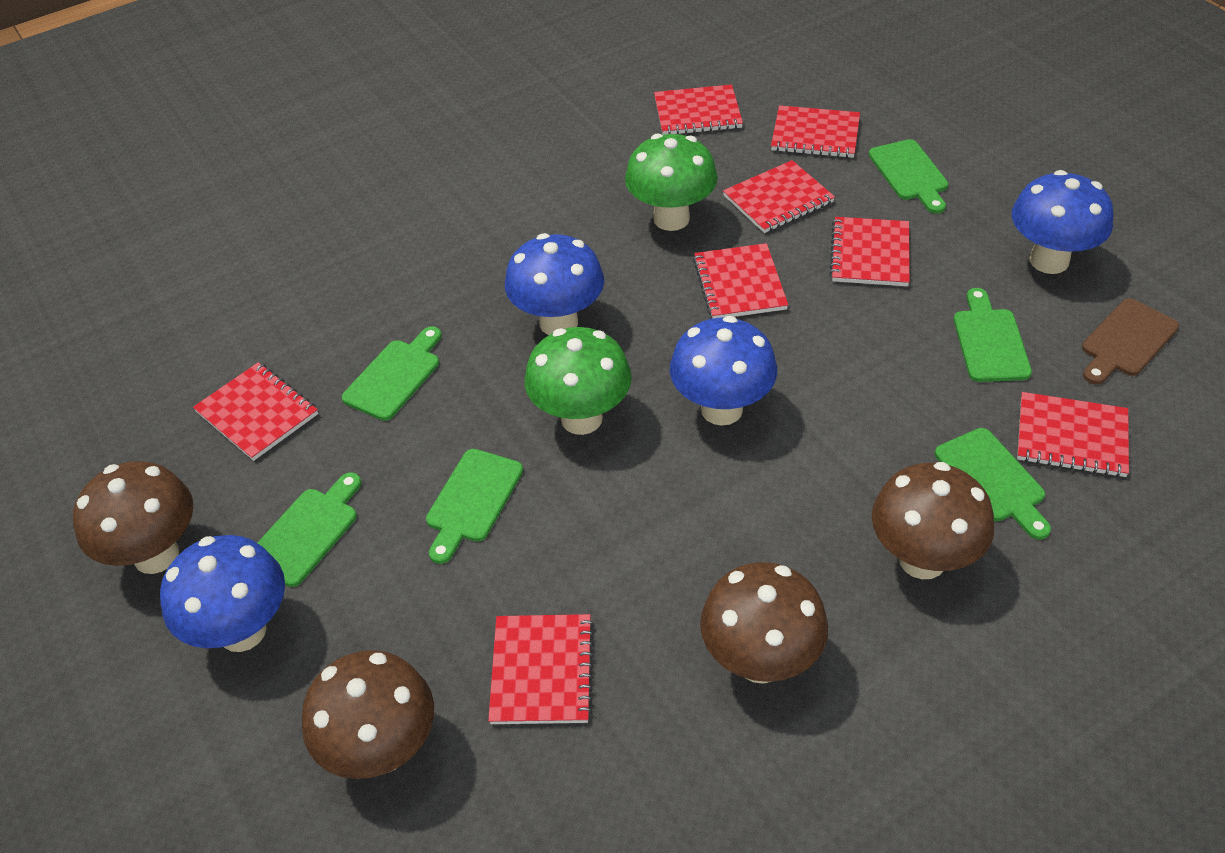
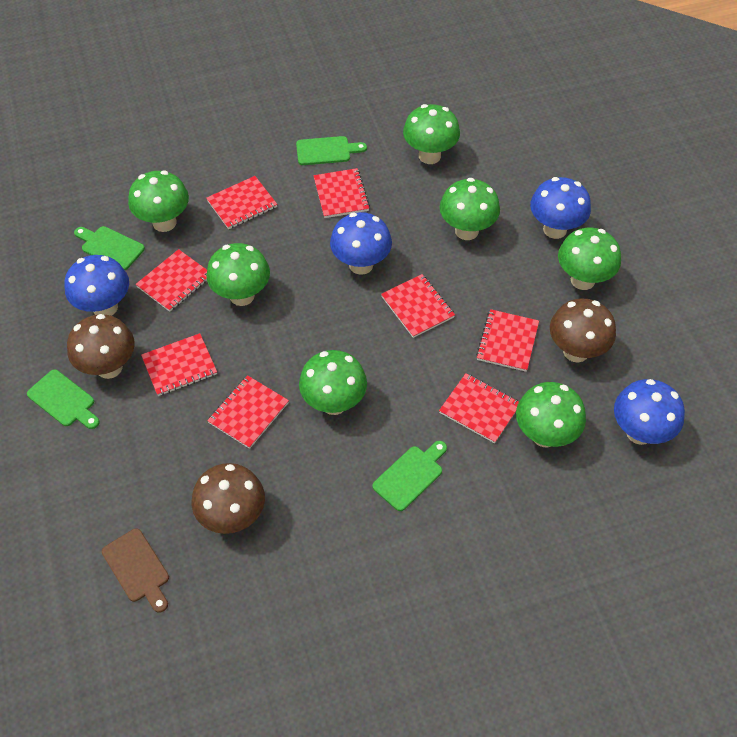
brown mushroom: [73,461,193,574] [302,650,434,779] [700,562,828,684] [872,462,994,579] = 4 -> [67,314,135,379] [191,463,265,534] [550,299,616,362] = 3
green cutting board: [257,472,361,587] [342,326,442,421] [426,449,523,564] [869,139,948,214] [935,428,1051,540] [954,288,1032,382] = 6 -> [27,369,100,429] [74,226,145,270] [296,136,367,165] [372,441,447,511] = 4
green mushroom: [525,327,632,435] [625,133,718,231] = 2 -> [128,171,189,232] [206,243,270,306] [299,350,367,415] [403,104,460,164] [440,178,500,240] [516,382,586,447] [558,228,621,290] = 7

